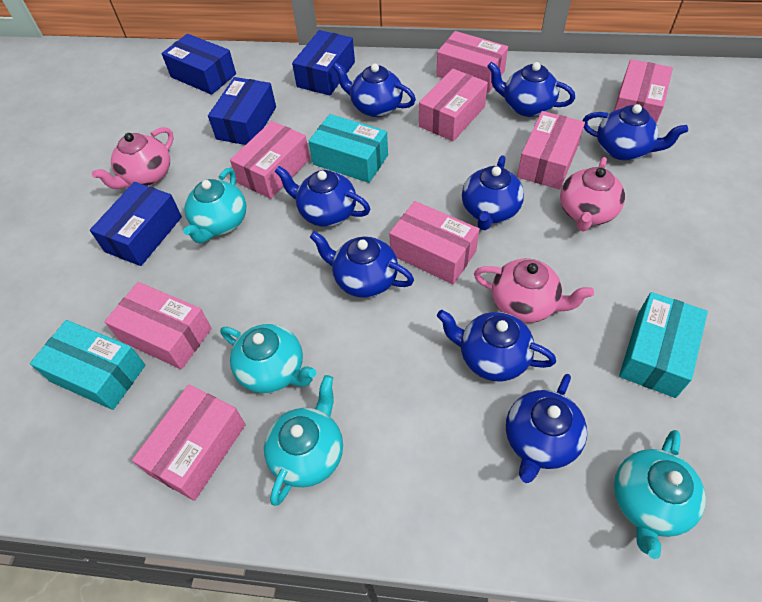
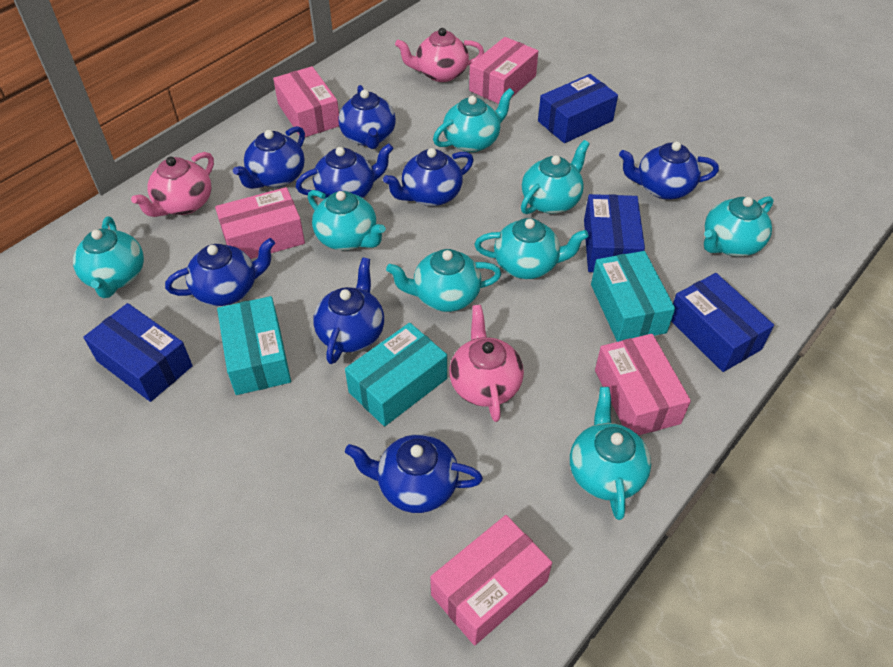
pink box: [104,282,212,369] [132,385,246,501] [230,121,310,199] [389,201,479,284] [419,69,488,141] [436,31,508,93] [517,111,585,189] [614,59,673,124] = 8 -> [215,187,305,259] [273,66,339,137] [430,515,552,646] [469,37,538,104] [595,334,691,435] = 5
turquoise teapot: [183,168,246,243] [220,324,316,393] [264,375,343,506] [614,430,706,559] = 4 -> [73,217,144,298] [308,190,386,250] [386,249,501,312] [433,88,514,152] [475,218,589,279] [521,140,590,214] [570,387,651,520] [704,196,774,257] = 8

